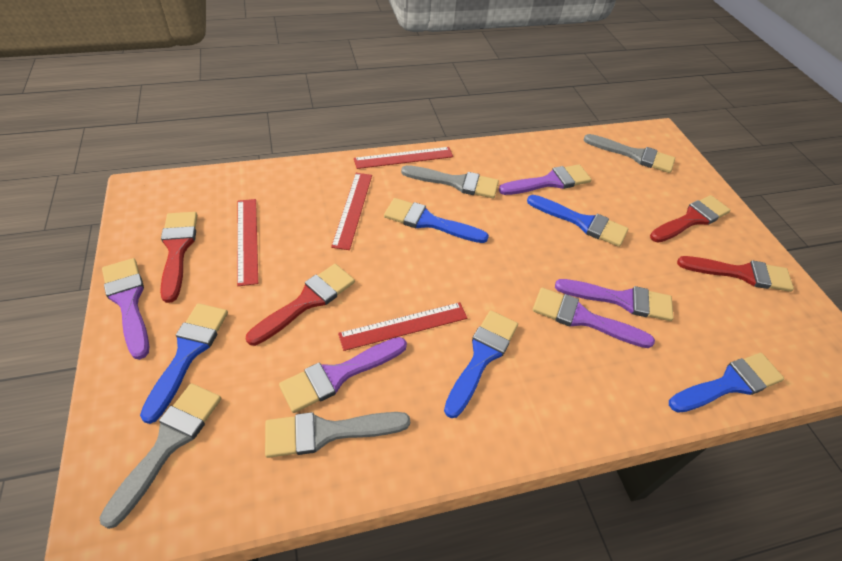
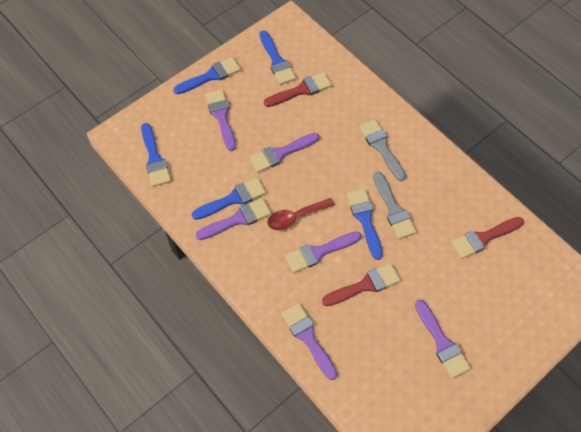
grey brush: [100,383,221,529] [265,412,410,458] [401,165,499,198] [583,134,675,173] = 4 -> [359,119,406,181] [373,171,417,239] = 2
purple brush: [102,258,149,360] [279,337,407,413] [499,164,592,195] [533,288,655,348] [555,279,674,321] = 5 -> [196,198,271,240] [205,89,236,151] [249,133,319,173] [281,303,337,380] [285,231,361,273] [415,299,471,378] = 6
red brush: [160,212,197,303] [246,264,355,346] [650,195,731,243] [677,256,794,292] = 4 -> [264,72,332,107] [322,263,401,306] [451,217,524,259] = 3
red ruler: [237,199,258,286] [331,173,372,250] [338,302,467,351] [354,147,453,169] = 4 -> none = 0
red spoon: none = 0 -> [267,198,335,230] = 1

